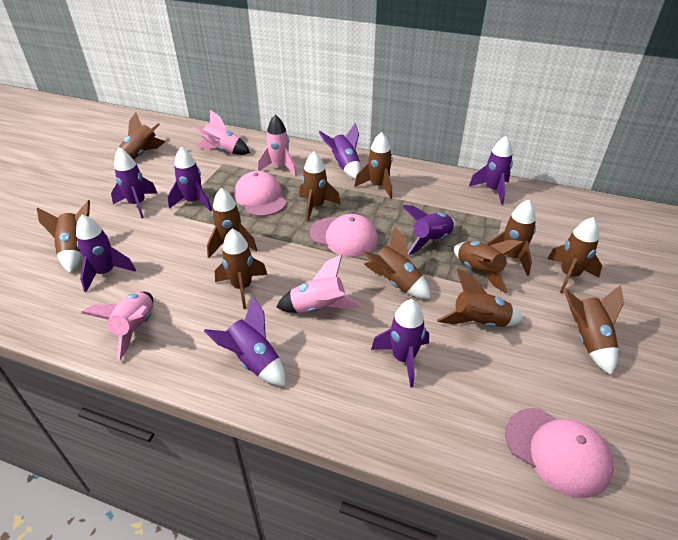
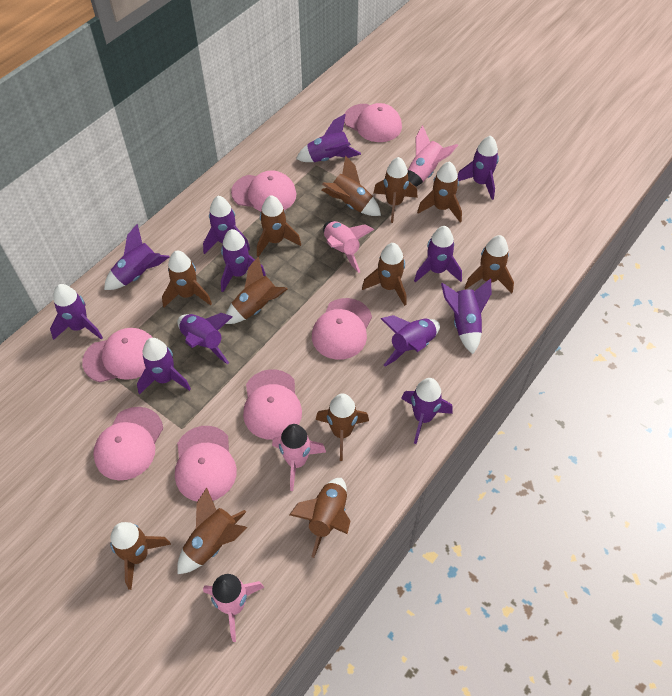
pink cap: [234,171,287,216] [310,214,378,257] [505,408,614,498] = 3 -> [82,328,153,382] [93,407,163,480] [175,426,237,501] [231,170,297,211] [243,369,302,440] [312,298,372,360] [344,103,402,142] = 7
purple rocket: [76,215,136,292] [111,149,157,218] [168,147,212,211] [204,297,285,386] [319,124,361,179] [371,299,429,388] [402,205,456,255] [469,136,513,205] = 8 -> [50,284,103,340] [104,224,169,290] [137,338,191,395] [177,313,233,364] [203,196,250,254] [221,229,266,292] [296,114,361,162] [381,315,440,367] [401,378,453,444] [414,226,462,282] [441,278,491,354] [458,135,499,200] = 12

